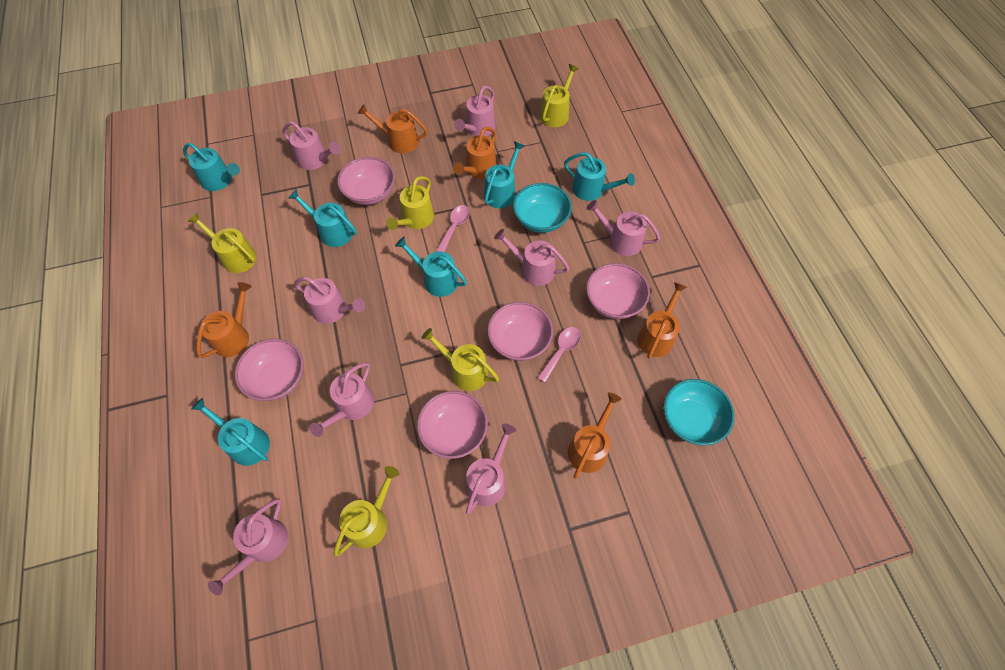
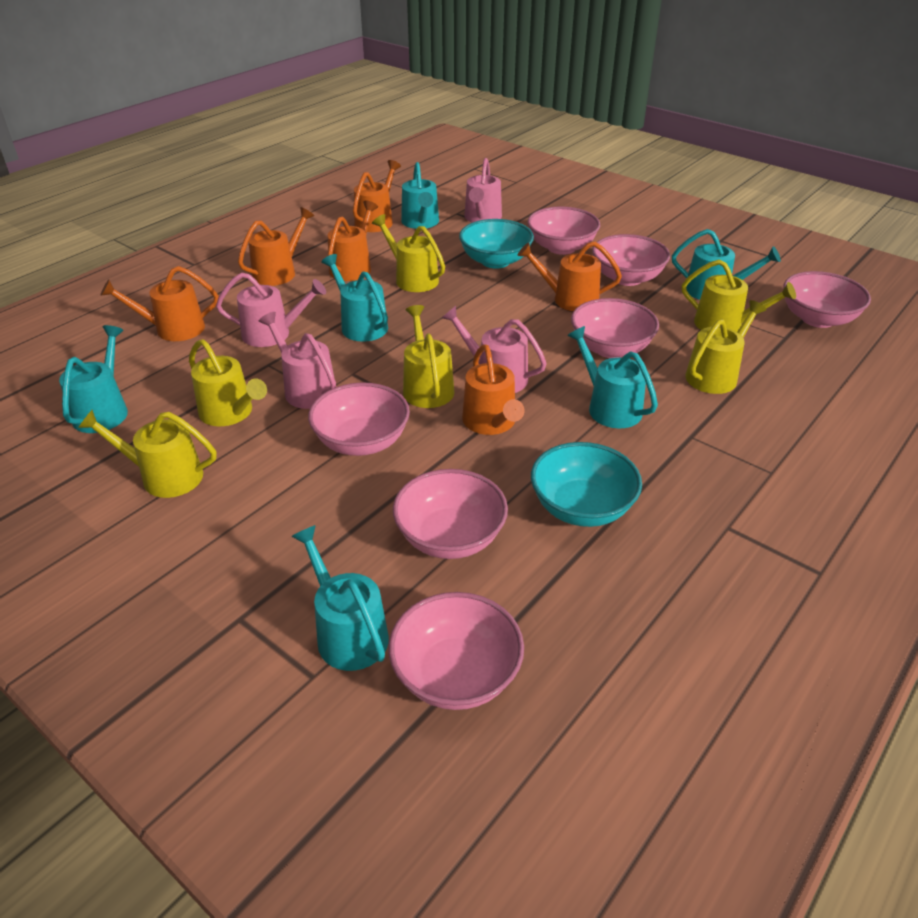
orange watering can: [196,282,252,358] [358,104,428,153] [453,127,496,178] [568,392,622,479] [637,282,687,358] = 5 -> [100,266,218,341] [238,207,314,286] [328,201,378,281] [353,160,401,232] [462,345,525,435] [517,242,622,311] = 6
pink bowl: [235,339,304,401] [337,157,395,205] [417,391,488,459] [487,302,553,361] [586,263,650,319] = 5 -> [308,382,410,456] [388,592,524,710] [393,469,508,559] [527,206,600,255] [571,298,659,358] [592,234,670,286] [783,271,871,328] = 7
pink spoon: [436,205,470,252] [538,327,581,383] = 2 -> none = 0
pink watering can: [208,498,288,595] [282,121,340,170] [294,277,365,324] [310,362,374,437] [454,86,495,136] [466,424,516,514] [494,229,570,286] [586,200,660,256] = 8 -> [216,272,326,347] [259,312,336,409] [442,306,547,393] [464,158,502,223] = 4
yellow watering can: [188,213,257,273] [334,466,400,556] [386,176,434,230] [421,328,499,391] [540,64,579,127] = 5 -> [78,410,217,498] [189,339,267,426] [372,214,445,292] [403,305,455,408] [682,259,796,332] [685,300,766,394] = 6

